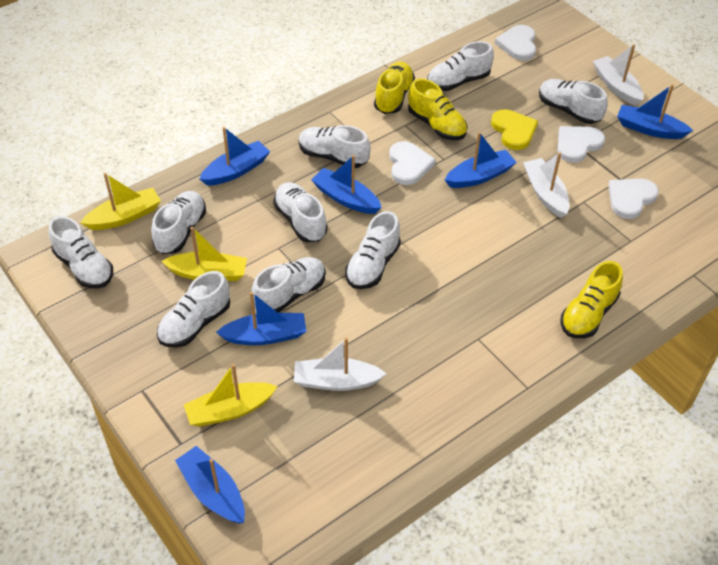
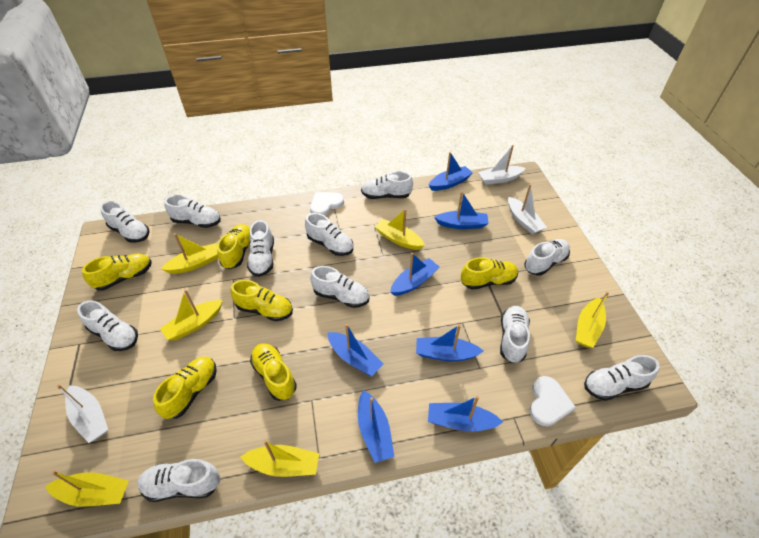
blue boat: [175,446,245,524] [199,127,270,186] [216,292,306,345] [311,155,382,214] [445,132,517,188] [617,84,693,139] = 6 -> [327,324,383,376] [358,390,394,463] [390,253,439,296] [416,324,484,361] [428,152,473,191] [428,396,503,432] [434,191,489,229] = 7
white heart: [389,141,436,185] [495,25,536,61] [557,126,605,163] [608,179,659,219] = 4 -> [310,192,344,216] [529,376,576,426] = 2
white shoe: [49,216,113,288] [151,191,206,254] [157,271,230,348] [251,257,325,313] [273,182,327,242] [299,125,371,168] [345,211,401,289] [427,41,494,91] [539,79,608,124] = 9 -> [77,300,138,351] [100,201,149,243] [138,459,220,502] [164,195,221,228] [247,220,274,277] [305,213,353,256] [310,266,369,308] [361,171,413,199] [500,306,530,363] [524,239,570,276] [584,355,660,401] = 11
yellow boat: [80,173,161,230] [161,227,247,281] [184,364,278,427] = 3 -> [45,471,129,507] [160,289,223,340] [161,233,218,274] [240,440,319,477] [375,209,425,250] [576,292,609,348] = 6
yellow heart: [491,109,538,150] = 1 -> none = 0
yellow shoe: [374,62,415,114] [408,78,467,140] [561,261,623,338] = 3 -> [82,253,152,291] [153,356,217,419] [217,224,250,269] [230,280,293,321] [250,343,297,401] [461,257,518,290] = 6

